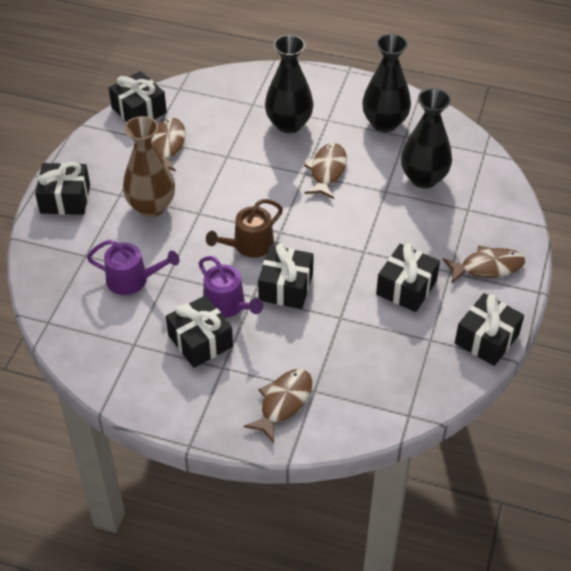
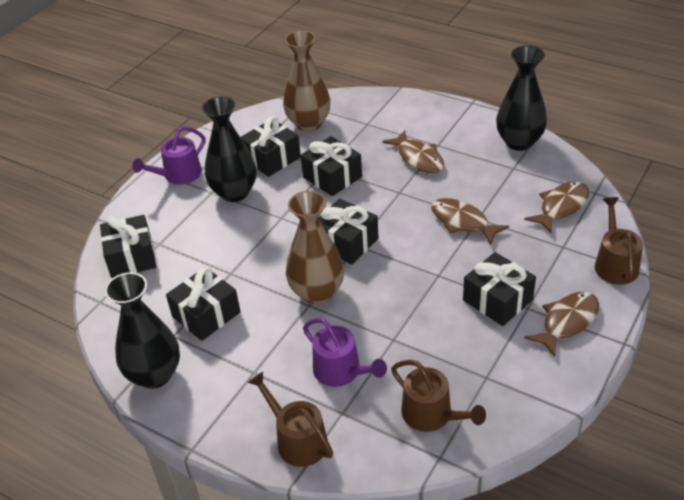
brown vase: [123,116,175,217] = 1 -> [283,31,330,132] [286,191,344,304] = 2
brown watering can: [206,199,283,257] = 1 -> [248,372,333,467] [391,360,486,432] [595,197,643,285] = 3

